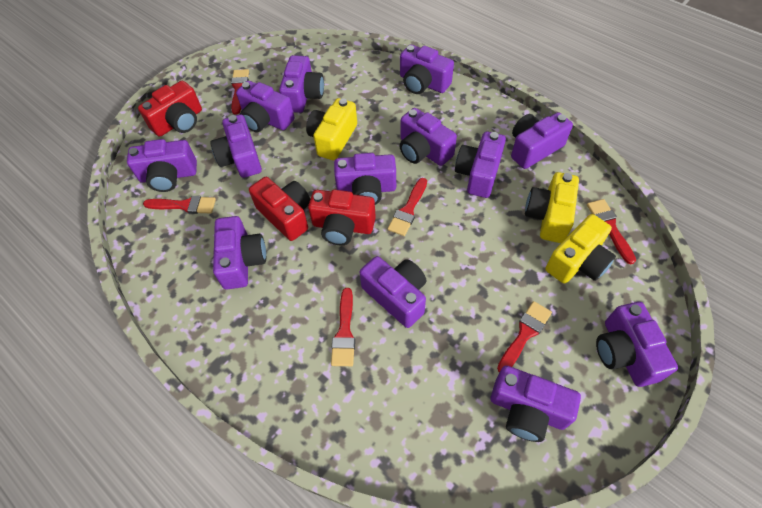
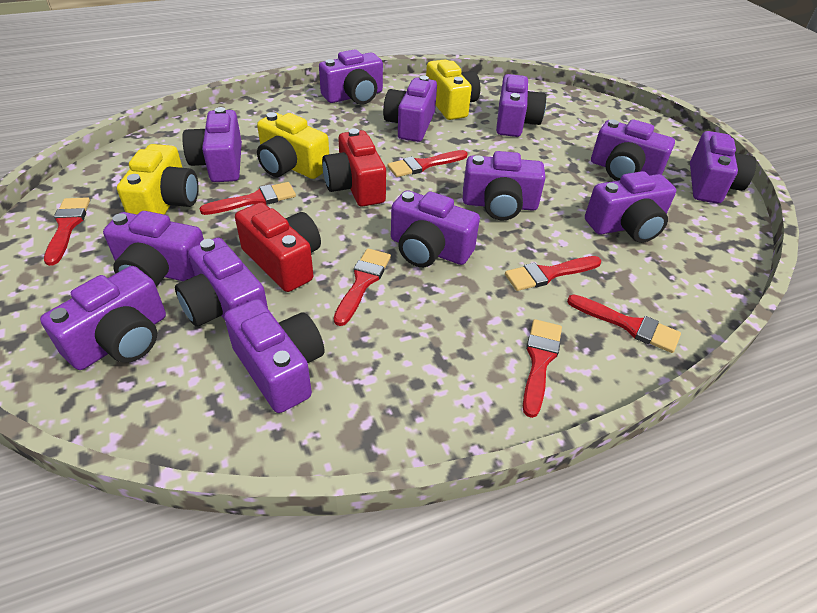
red brush: [143,196,216,214] [231,69,249,115] [331,288,355,366] [388,178,427,236] [497,301,552,373] [587,199,636,264] = 6 -> [44,197,90,266] [199,182,296,215] [334,248,391,326] [387,150,468,177] [505,256,601,291] [523,319,562,418] [567,295,681,353] = 7
red camera: [138,81,202,137] [249,177,310,241] [308,190,376,245] = 3 -> [235,202,321,292] [322,128,386,207] = 2

